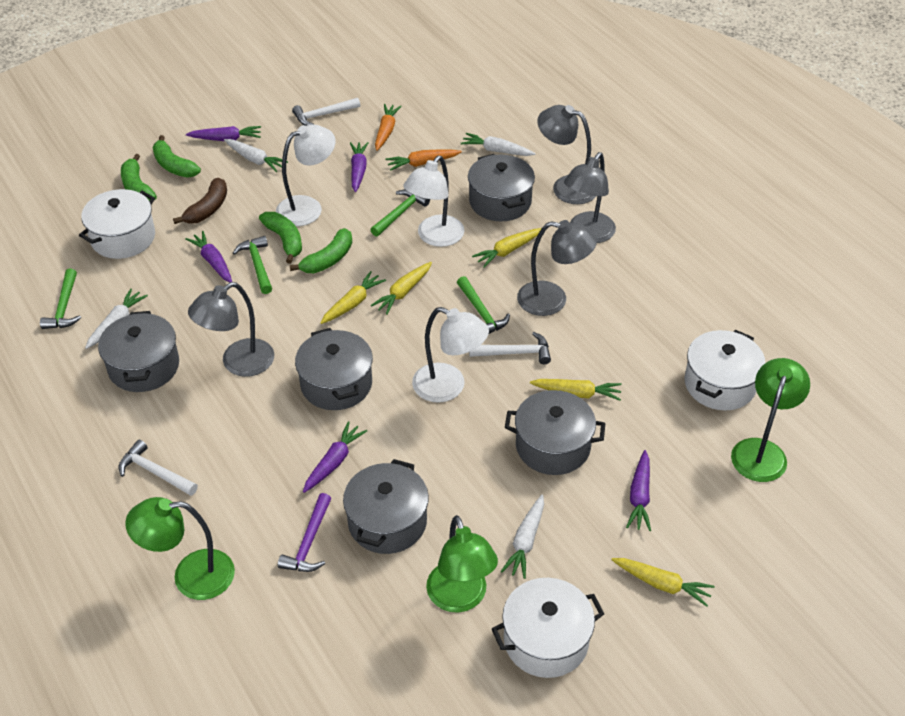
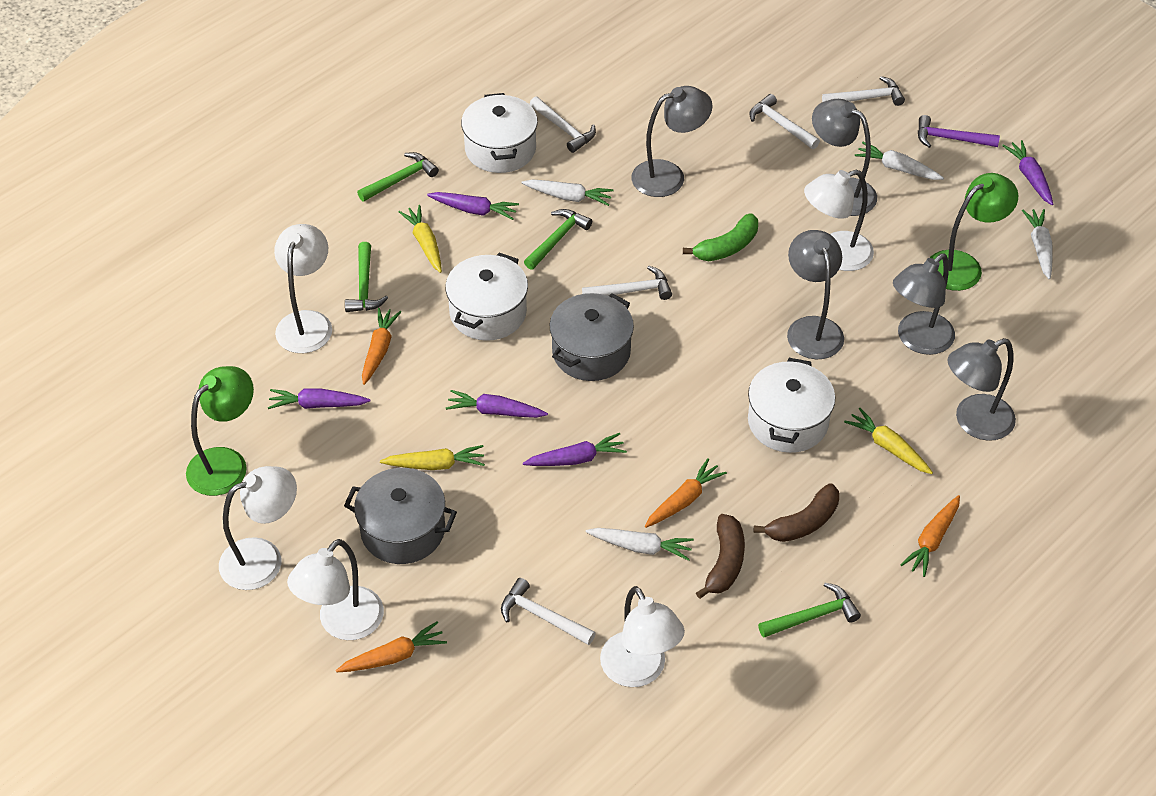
brown banana: [173,178,227,224] = 1 -> [696,514,745,599] [754,483,839,542] = 2
green banana: [121,154,157,201] [152,135,201,177] [259,212,302,264] [290,228,352,273] = 4 -> [683,213,758,261] = 1
green lamp: [125,497,235,600] [426,515,498,613] [731,358,810,482] = 3 -> [186,366,254,496] [930,173,1018,291] = 2
grey lamp: [188,282,274,377] [517,220,597,316] [537,105,596,204] [564,152,616,243] = 4 -> [632,86,713,197] [787,230,844,359] [812,99,877,216] [893,254,955,355] [947,338,1016,441] = 5
grey pot: [98,311,179,392] [295,328,373,410] [343,459,429,554] [468,154,535,221] [505,390,605,475] = 5 -> [344,468,457,564] [549,293,634,381] = 2
orange carrot: [375,104,402,151] [386,149,462,171] = 2 -> [336,622,447,672] [362,308,401,385] [645,458,727,528] [900,495,960,577] = 4
white hammer: [118,440,198,496] [292,98,360,126] [469,332,551,364] = 3 -> [501,578,596,645] [530,97,596,153] [582,266,672,300] [749,94,820,149] [822,76,905,106] = 5
white lamp: [276,124,335,226] [403,156,464,247] [412,307,489,403] = 3 -> [219,466,297,590] [274,224,332,353] [287,539,384,640] [600,586,685,687] [804,170,874,271] = 5
yellow carrot: [321,271,386,324] [371,262,432,315] [472,228,542,268] [530,379,622,401] [611,558,715,607] = 5 -> [380,445,485,470] [399,205,442,273] [844,408,933,474] = 3

